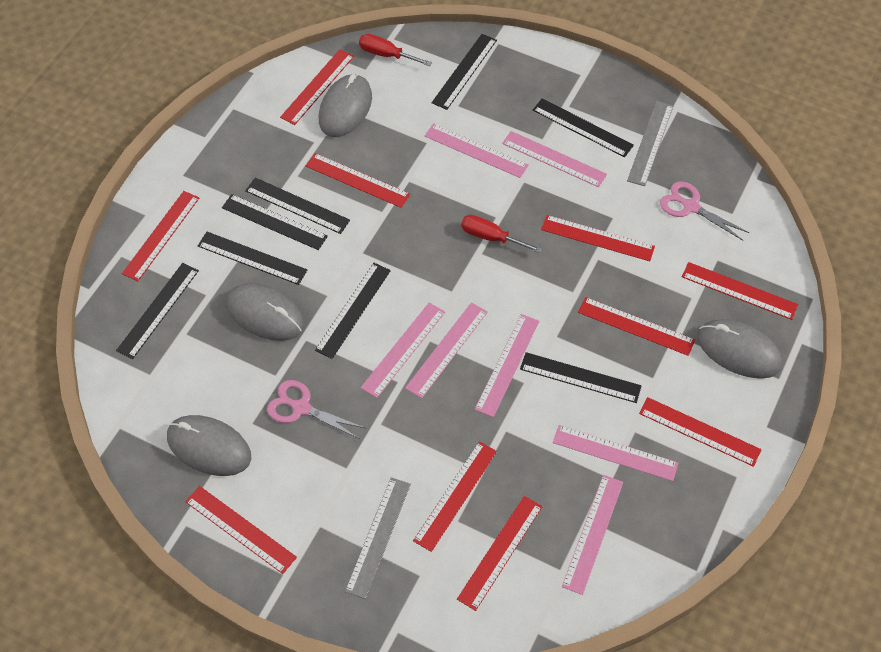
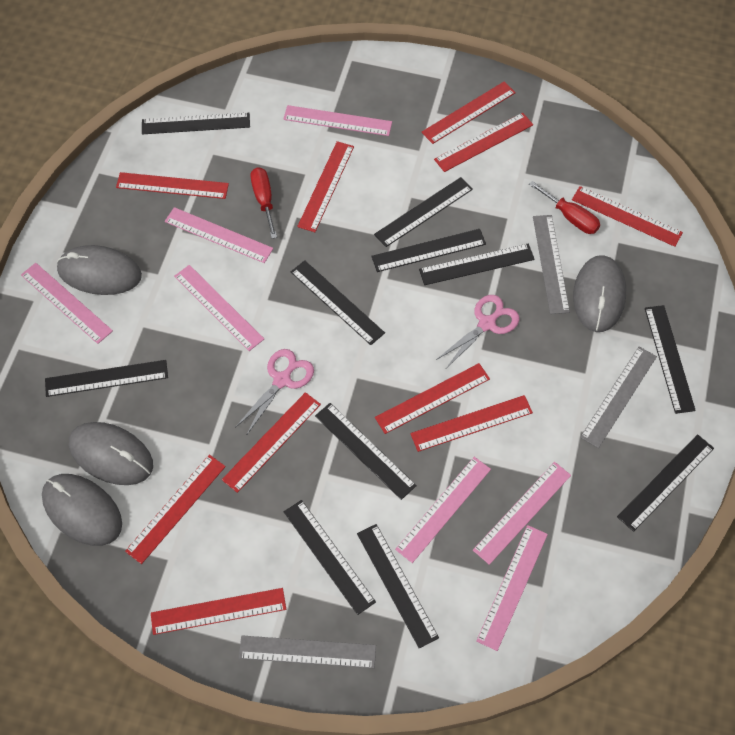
black ruler: [116,263,199,359] [198,232,307,285] [222,194,328,250] [245,177,350,234] [315,263,391,359] [432,34,497,110] [520,352,642,403] [533,99,634,157] = 8 -> [45,360,168,397] [142,113,250,134] [284,500,376,615] [291,260,385,345] [315,403,417,500] [357,524,439,649] [371,229,486,272] [374,177,473,247] [419,244,535,285] [617,434,714,532] [645,305,696,414] = 11
grey ruler: [345,477,411,599] [627,101,673,186] = 2 -> [239,636,376,668] [533,215,570,314] [580,347,657,448] = 3

